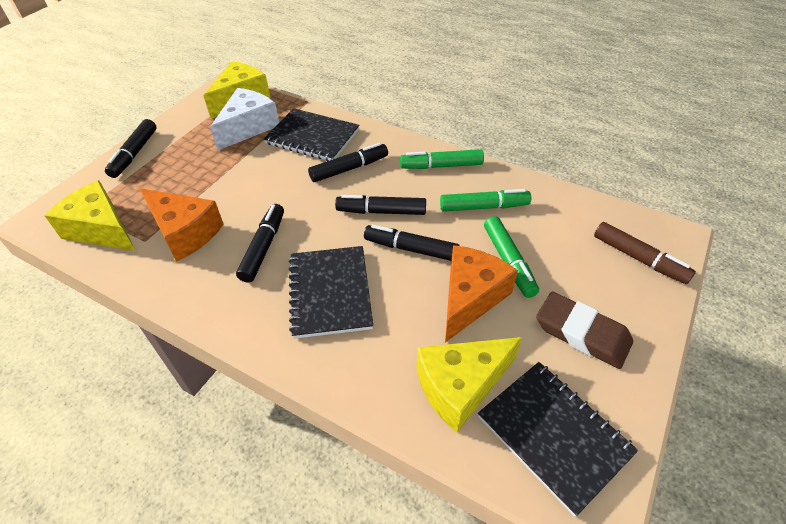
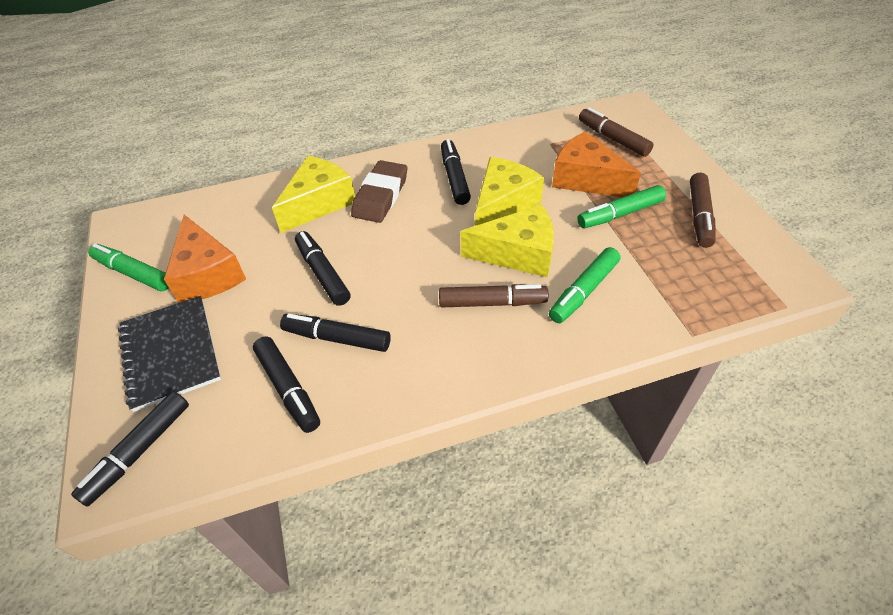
black notebook: [264,108,359,161] [289,246,373,339] [478,362,638,517] = 3 -> [118,296,221,412] = 1
brown marker: [594,222,696,284] = 1 -> [439,284,548,307] [579,107,654,157] [690,173,716,248] = 3
white cheese: [210,88,279,150] = 1 -> none = 0

